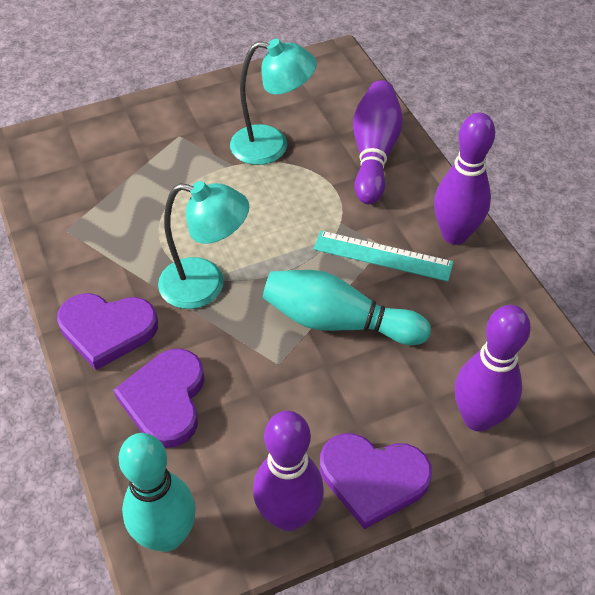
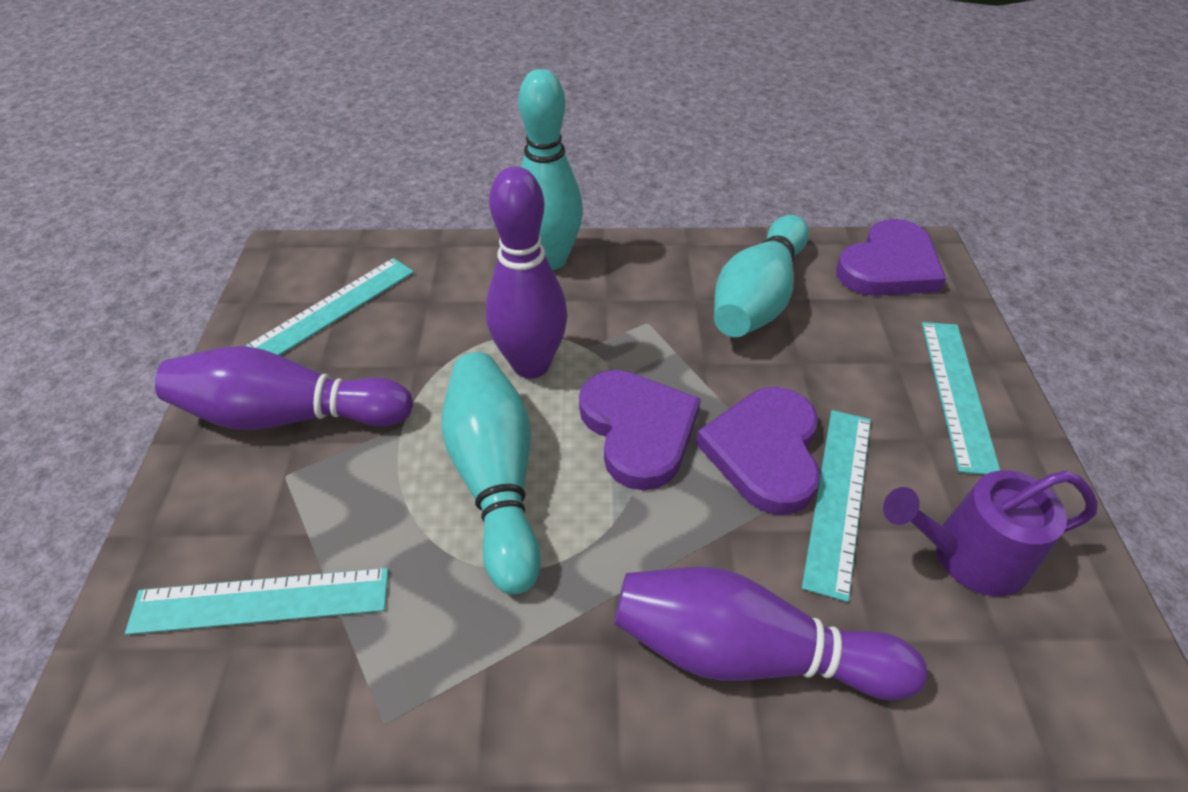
purple bowling pin: [253,411,324,531] [353,80,403,204] [434,113,495,245] [455,305,531,432] = 4 -> [155,346,413,430] [486,166,568,378] [614,567,927,700] = 3
purple watering can: none = 0 -> [883,470,1098,597] = 1
turquoise bowling pin: [119,433,196,552] [263,270,431,345] = 2 -> [441,352,541,594] [518,69,583,270] [714,215,809,337] = 3
turquoise lamp: [158,181,249,309] [230,39,317,165] = 2 -> none = 0
turquoise ruler: [313,231,453,282] = 1 -> [125,568,389,635] [245,258,414,355] [802,410,871,602] [922,322,1000,475] = 4

